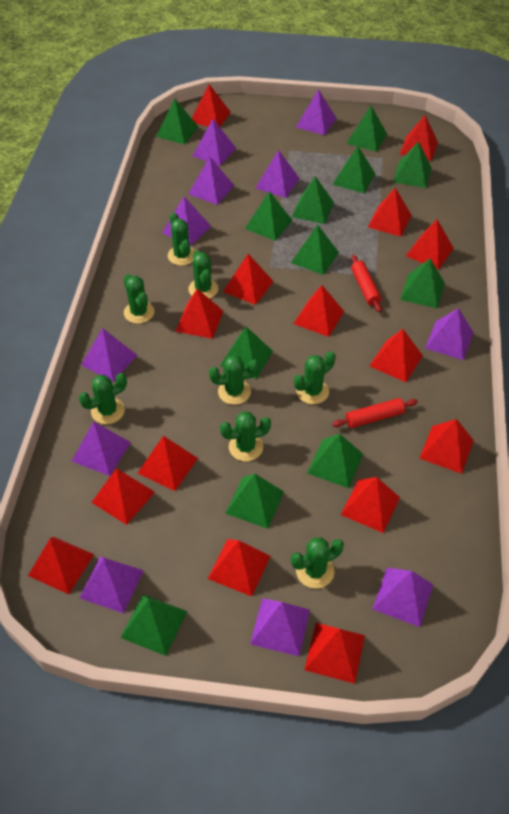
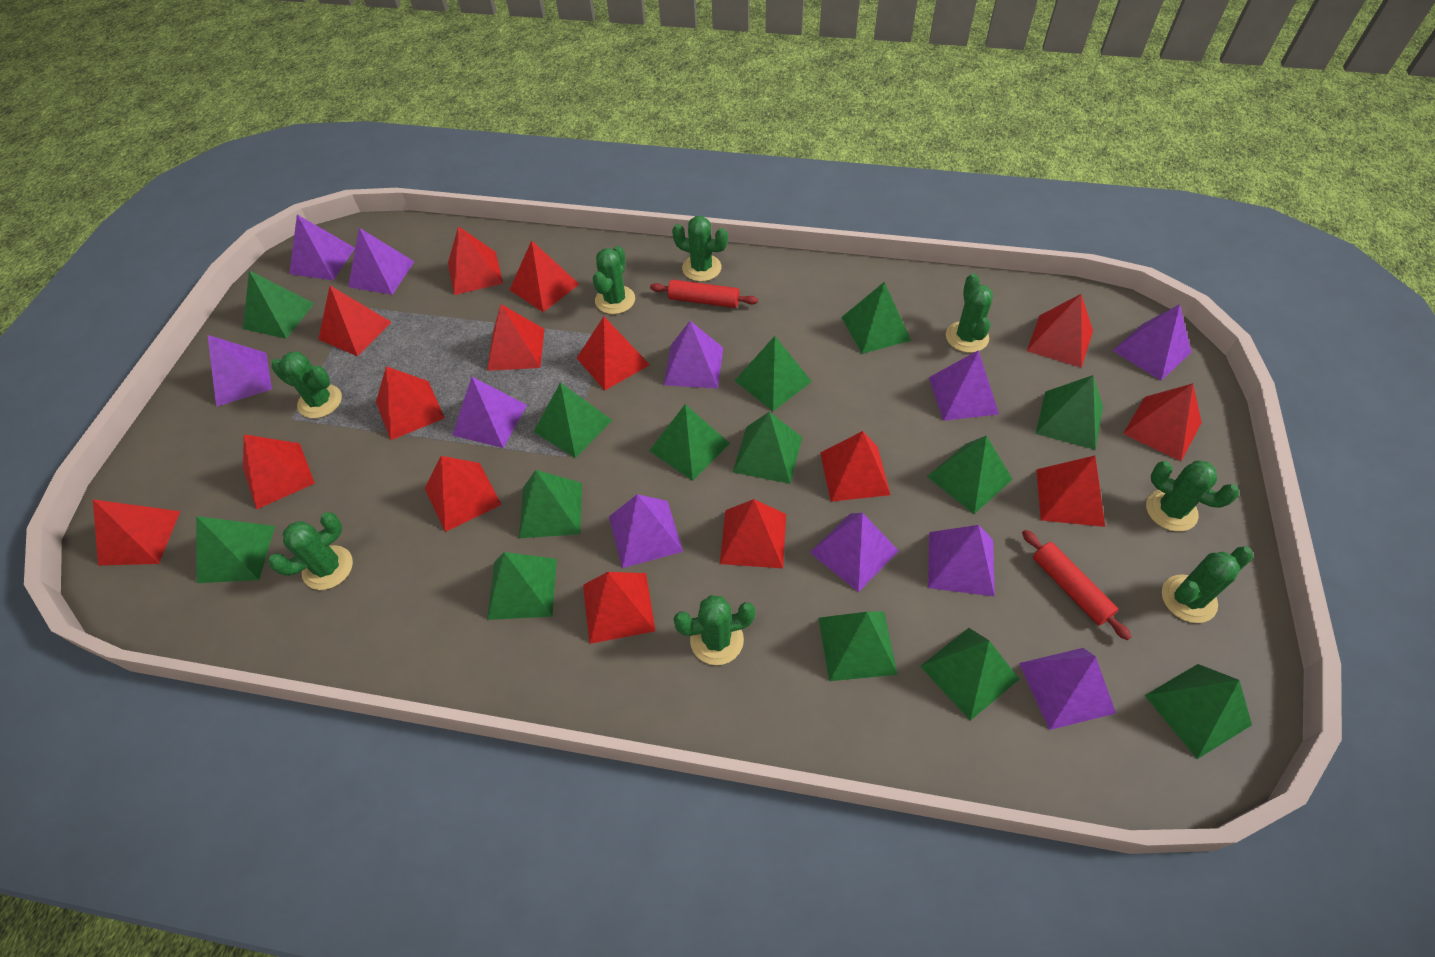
green pyramid: [121,594,187,656] [156,98,198,145] [220,326,273,379] [225,474,284,529] [245,191,293,241] [291,224,339,275] [292,176,334,224] [307,434,363,488] [333,146,375,193] [346,106,387,152] [393,141,432,188] [400,259,445,309] = 12 -> [196,516,275,583] [243,271,314,339] [487,552,557,620] [519,470,582,538] [533,382,613,458] [649,404,730,481] [733,412,802,484] [735,336,812,411] [819,611,898,681] [841,282,911,354] [920,628,1020,721] [927,435,1013,514] [1036,375,1103,450] [1144,664,1252,759] = 14

